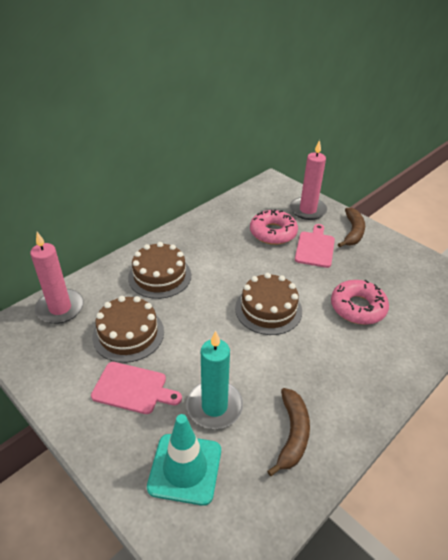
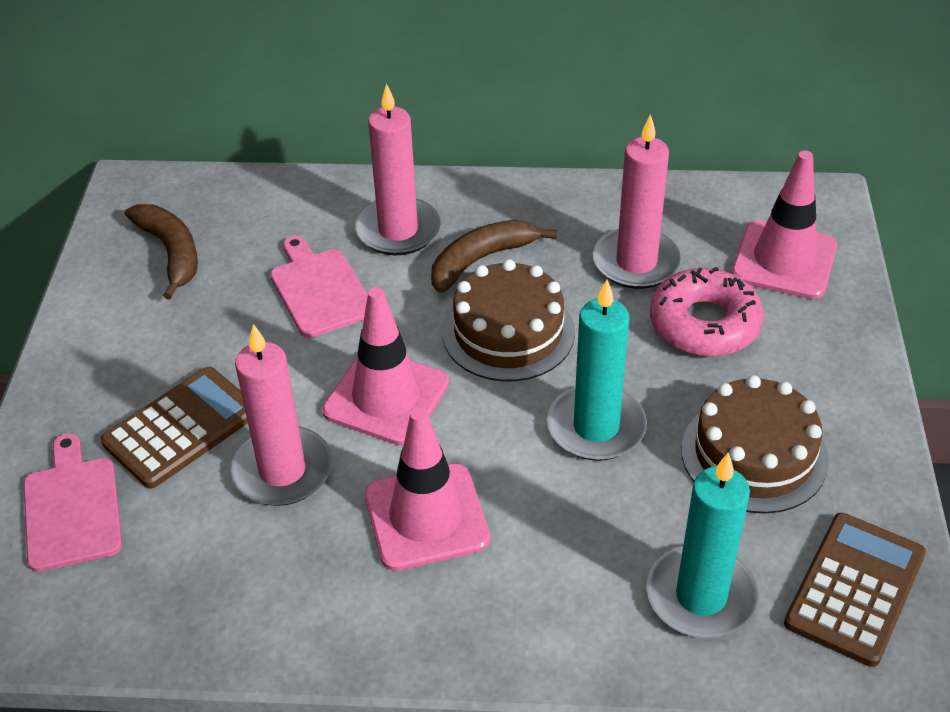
brown cake: [92,296,164,363] [128,242,191,299] [235,273,302,335] = 3 -> [442,259,575,381] [681,375,829,514] = 2
brown calculator: none = 0 -> [101,367,248,489] [784,513,926,667] = 2
pink candle: [30,232,84,324] [290,140,327,220] = 2 -> [230,324,332,506] [355,83,441,256] [593,114,682,289] = 3
pink donut: [250,210,298,245] [331,280,389,325] = 2 -> [650,267,764,356] = 1
pink traffic cone: none = 0 -> [322,287,449,446] [364,408,490,571] [731,151,838,299] = 3
turquoise candle: [186,331,243,429] = 1 -> [547,280,647,461] [646,452,759,639] = 2
turquoise traffic cone: [147,414,221,506] = 1 -> none = 0

